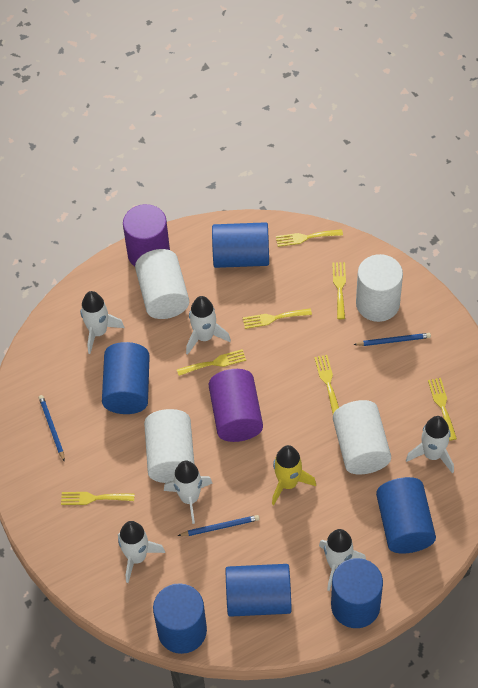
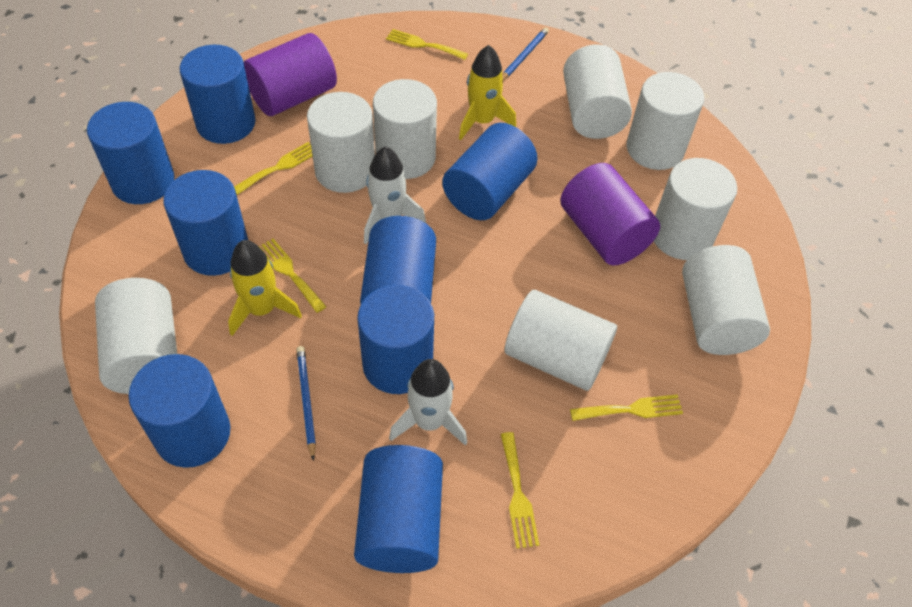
blue cylinder: [102,342,150,414] [153,583,207,654] [212,222,269,268] [226,564,292,617] [331,558,383,628] [376,477,436,554] = 6 -> [87,102,174,204] [128,354,230,468] [163,170,248,276] [180,45,256,144] [354,445,443,573] [357,285,434,394] [360,216,436,304] [442,123,538,220] = 8
blue pencil: [39,395,65,462] [178,515,260,536] [353,333,431,346] = 3 -> [296,346,316,461] [502,27,549,80] = 2
white cylinder: [135,249,189,319] [144,409,195,483] [333,400,391,475] [356,254,403,322] = 4 -> [95,278,177,394] [307,92,375,193] [373,79,437,179] [505,290,617,391] [563,45,632,139] [626,72,704,170] [654,158,737,260] [682,245,770,355] = 8
white rocket: [80,291,124,354] [118,521,165,583] [164,461,212,524] [186,296,231,355] [319,529,366,591] [406,416,454,473] = 6 -> [364,146,426,244] [389,359,467,446] = 2
yellow fork: [61,492,134,505] [177,349,246,376] [243,308,312,329] [276,229,343,247] [314,355,339,414] [332,262,346,319] [428,378,457,441] = 7 -> [234,142,312,195] [259,239,327,313] [386,29,468,60] [501,432,539,549] [570,394,683,421] = 5
yellow rocket: [272,445,316,505] = 1 -> [228,240,302,336] [459,45,516,140] = 2

